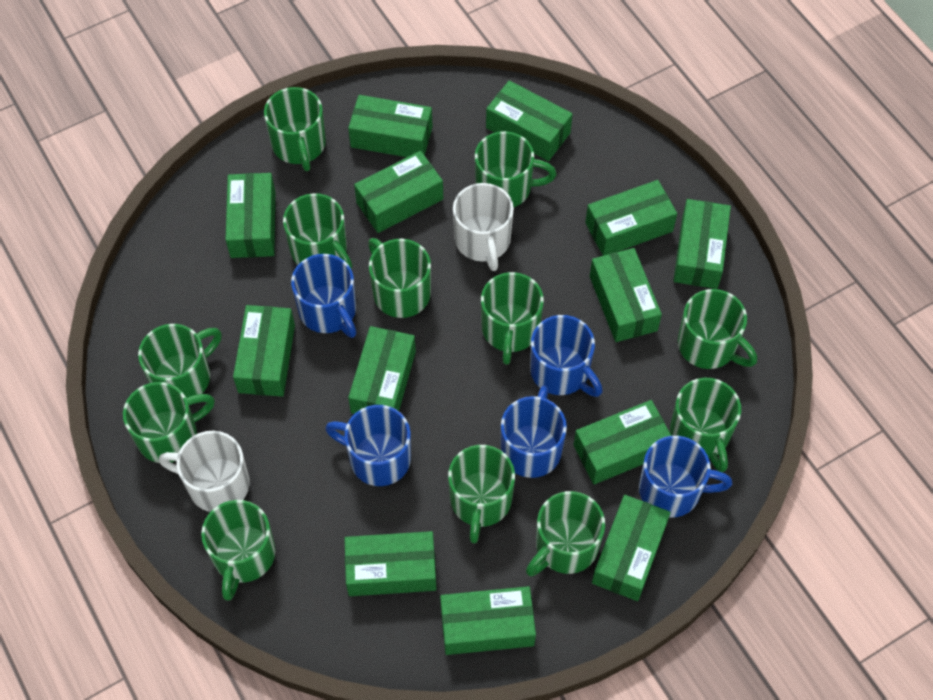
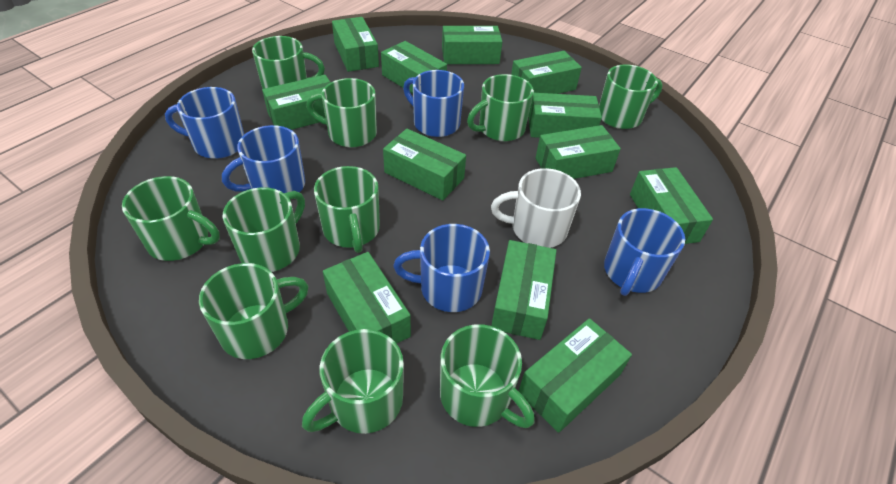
green box: [225,173,275,258] [233,305,295,397] [344,531,436,596] [348,95,432,157] [348,326,416,414] [354,151,443,233] [440,586,536,655] [486,80,573,161] [574,400,671,484] [585,180,677,256] [590,248,662,342] [592,495,671,601] [673,199,731,289] = 13 -> [262,75,331,130] [323,252,411,344] [332,17,379,72] [381,41,447,94] [383,129,466,200] [442,26,502,64] [491,240,557,340] [511,51,582,94] [519,318,632,433] [528,93,602,138] [535,125,621,179] [630,167,713,244] = 12
green mug: [123,382,215,463] [138,324,222,398] [201,500,276,601] [264,87,326,171] [283,193,353,269] [368,238,431,318] [448,445,515,543] [475,131,557,207] [481,272,544,365] [526,491,605,577] [670,378,741,472] [678,289,757,369] = 12 -> [122,176,220,261] [199,263,309,359] [223,187,305,272] [252,36,325,89] [302,329,404,434] [306,78,377,147] [314,166,380,253] [440,324,535,428] [467,74,534,141] [599,64,662,129] = 10
white mug: [159,431,250,512] [453,183,514,271] = 2 -> [491,168,581,248] = 1

